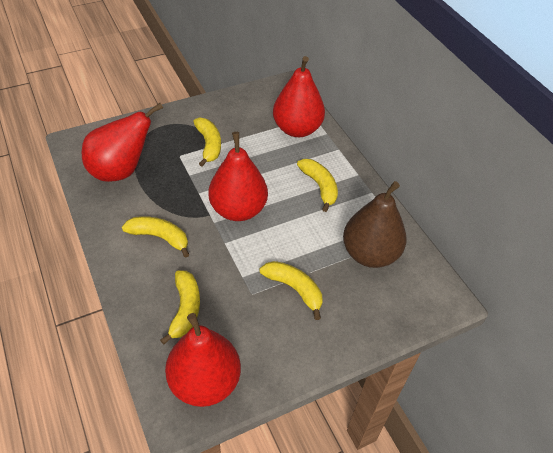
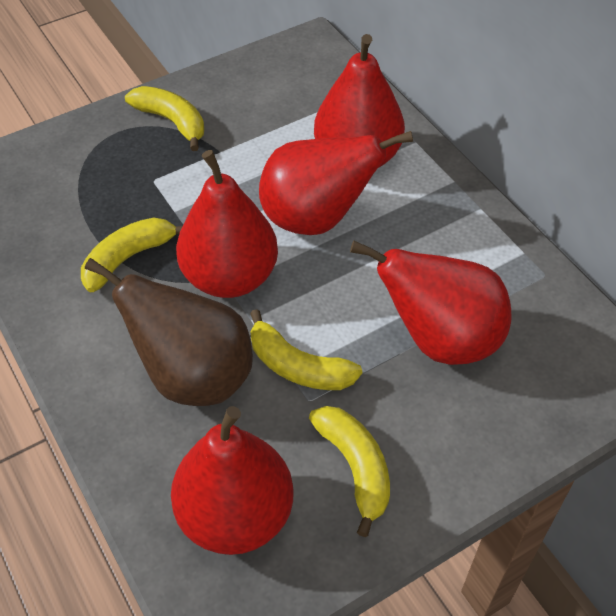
red pear: [82,103,163,182] [165,313,241,407] [208,132,268,221] [273,56,325,137] = 4 -> [171,406,293,555] [176,150,278,298] [259,131,413,235] [314,34,405,167] [350,241,512,365] = 5
yellow banana: [122,216,190,258] [160,270,200,345] [193,117,221,167] [260,261,322,320] [297,159,338,212] = 5 -> [81,217,182,292] [125,86,204,151] [250,309,362,390] [309,406,390,537] = 4

